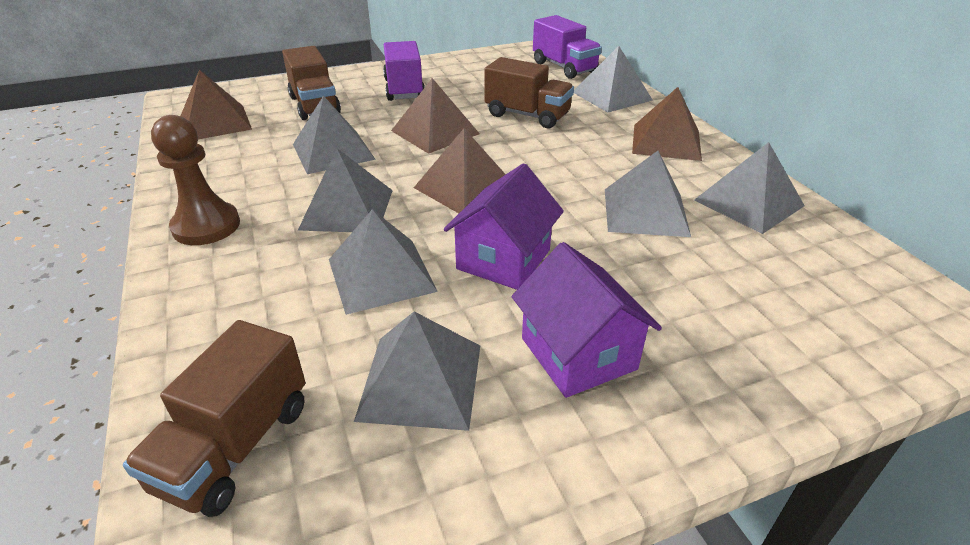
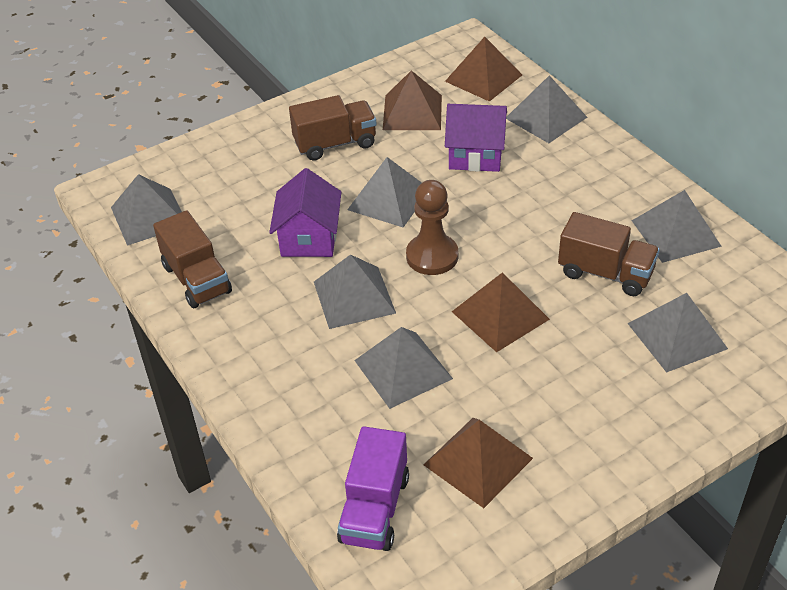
purple truck: [383,41,425,101] [533,15,602,79] = 2 -> [337,426,409,551] = 1

